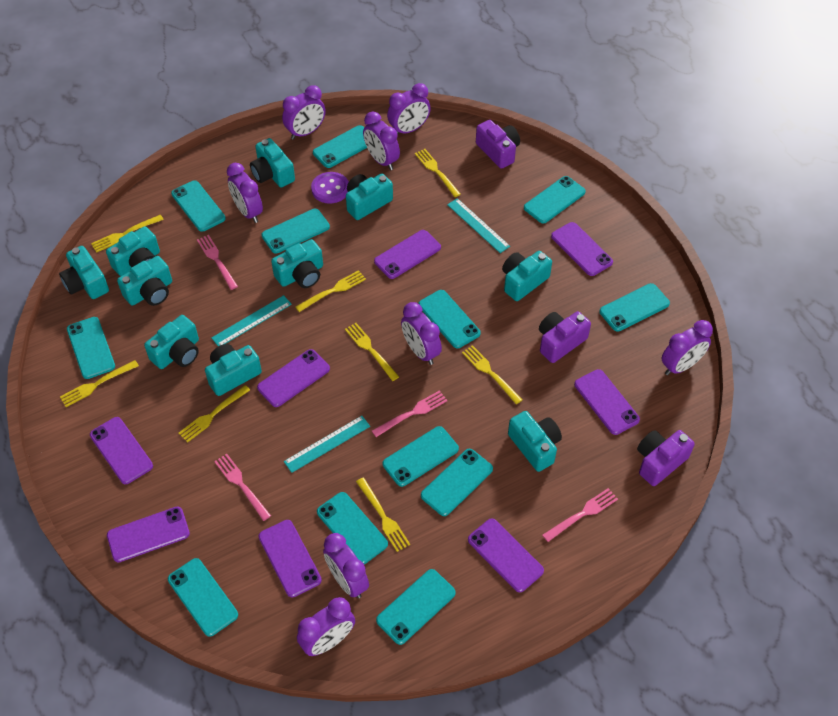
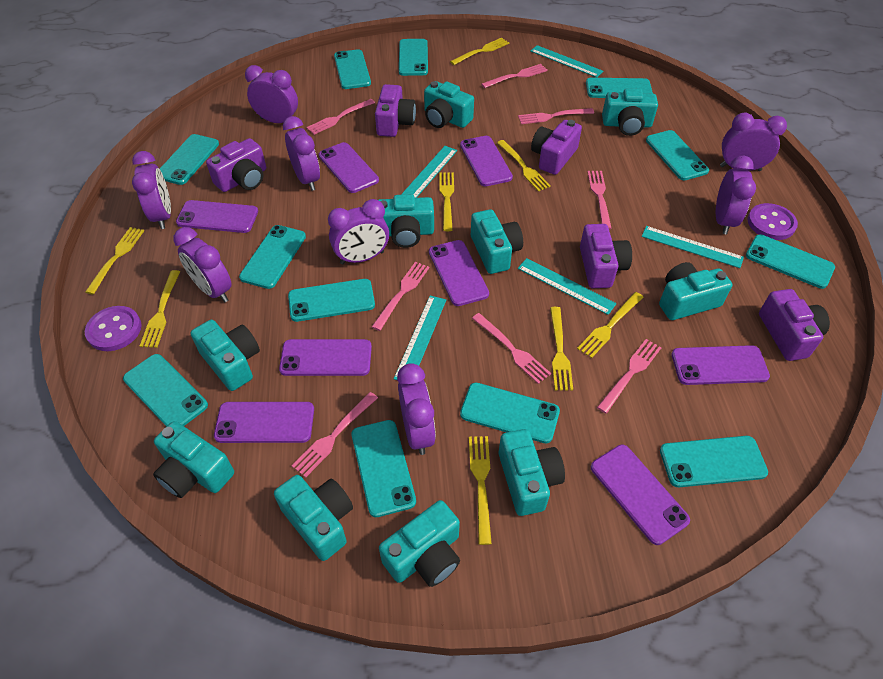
pink fork: [197,235,238,290] [214,454,271,521] [372,390,447,437] [542,488,618,542] = 4 -> [292,392,378,478] [307,99,375,135] [372,262,429,331] [472,313,551,384] [481,64,548,88] [518,108,594,124] [588,171,612,229] [597,339,662,414] = 8
purple button: [311,172,349,204] = 1 -> [85,306,141,351] [748,203,798,240] = 2
purple camera: [476,120,520,169] [539,311,591,363] [637,430,695,486] = 3 -> [206,138,266,192] [375,84,416,137] [531,120,582,175] [580,224,632,288] [759,289,830,361] = 5
turquoise ruler: [212,295,292,346] [284,416,370,473] [447,198,510,253] = 3 -> [394,296,446,380] [401,146,457,198] [518,258,617,315] [531,45,603,78] [642,226,744,268] = 5

